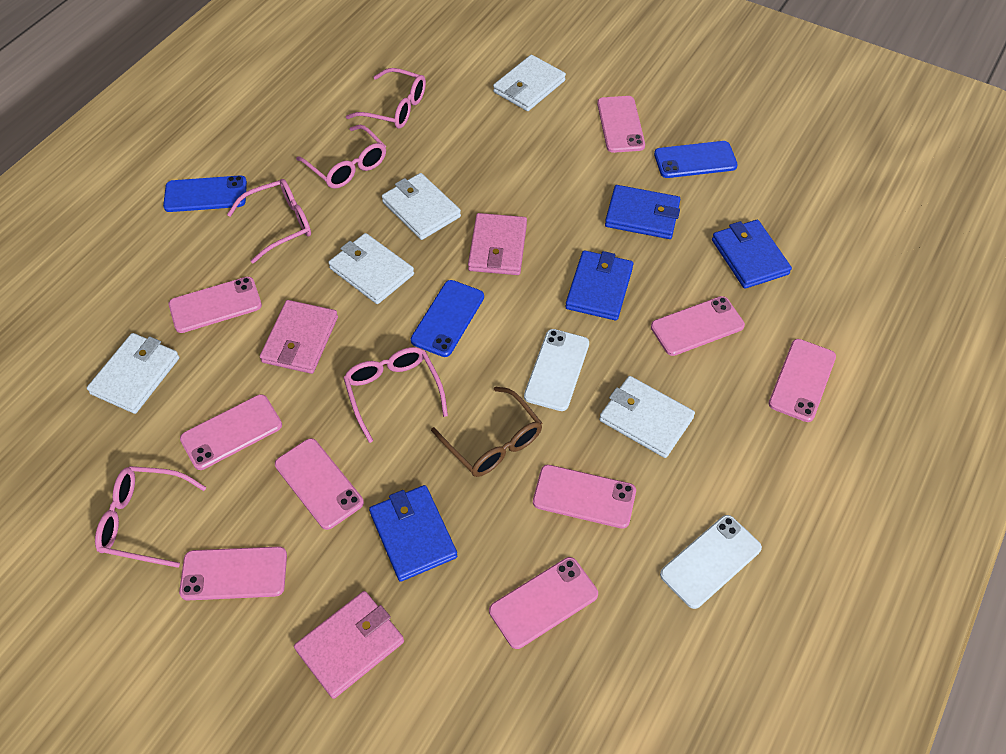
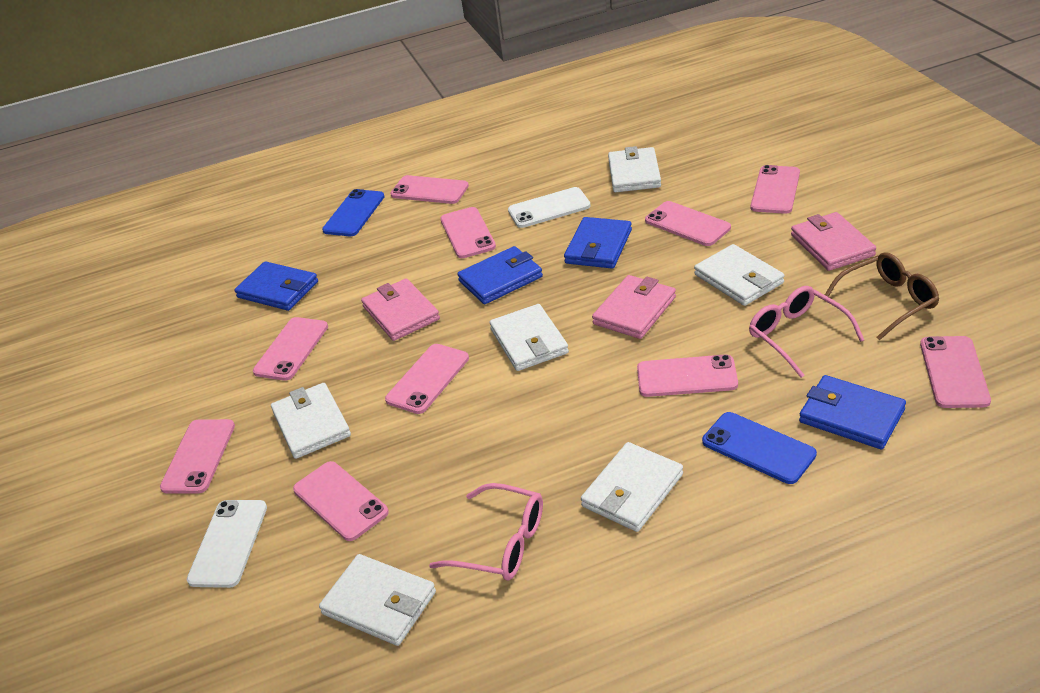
blue phone: [163,176,247,212] [411,280,484,357] [654,141,738,178] = 3 -> [322,189,385,236] [702,412,817,484] = 2
pink glasses: [95,466,206,568] [227,179,311,263] [296,125,386,189] [344,347,448,443] [346,68,426,129] = 5 -> [429,483,543,581] [749,286,864,378] = 2
pink phone: [169,277,262,333] [179,546,287,600] [180,394,282,470] [275,438,364,530] [489,557,598,649] [533,465,636,529] [597,96,645,153] [651,296,745,356] [768,339,836,422] = 9 -> [160,419,235,494] [253,317,328,381] [293,461,389,541] [385,344,469,414] [390,175,469,204] [440,207,496,258] [637,354,738,397] [645,201,731,246] [751,165,800,214] [920,336,991,408] = 10
white wallet: [87,333,180,414] [328,233,414,304] [382,173,461,240] [493,55,566,111] [599,376,695,458] = 5 -> [271,383,351,459] [319,554,436,646] [489,304,569,371] [581,442,683,532] [608,146,661,192] [694,244,784,306] = 6

